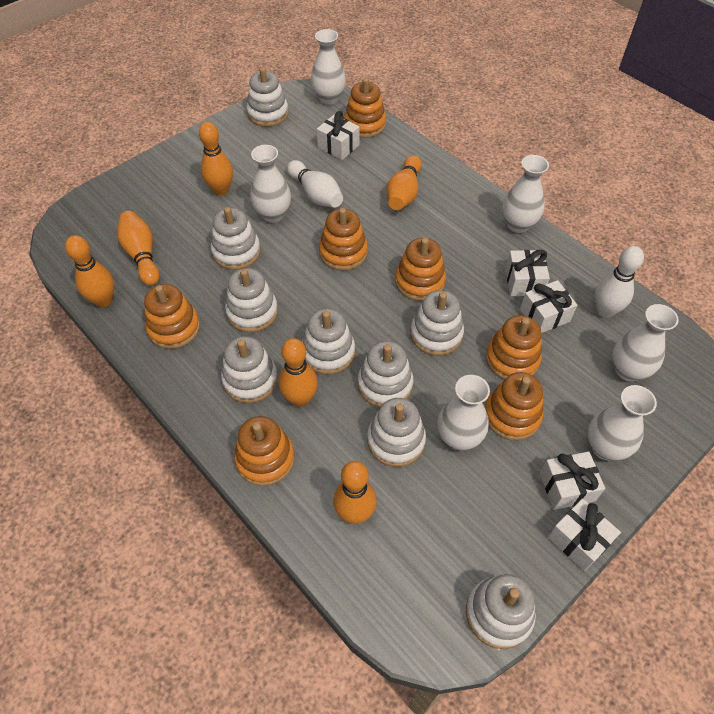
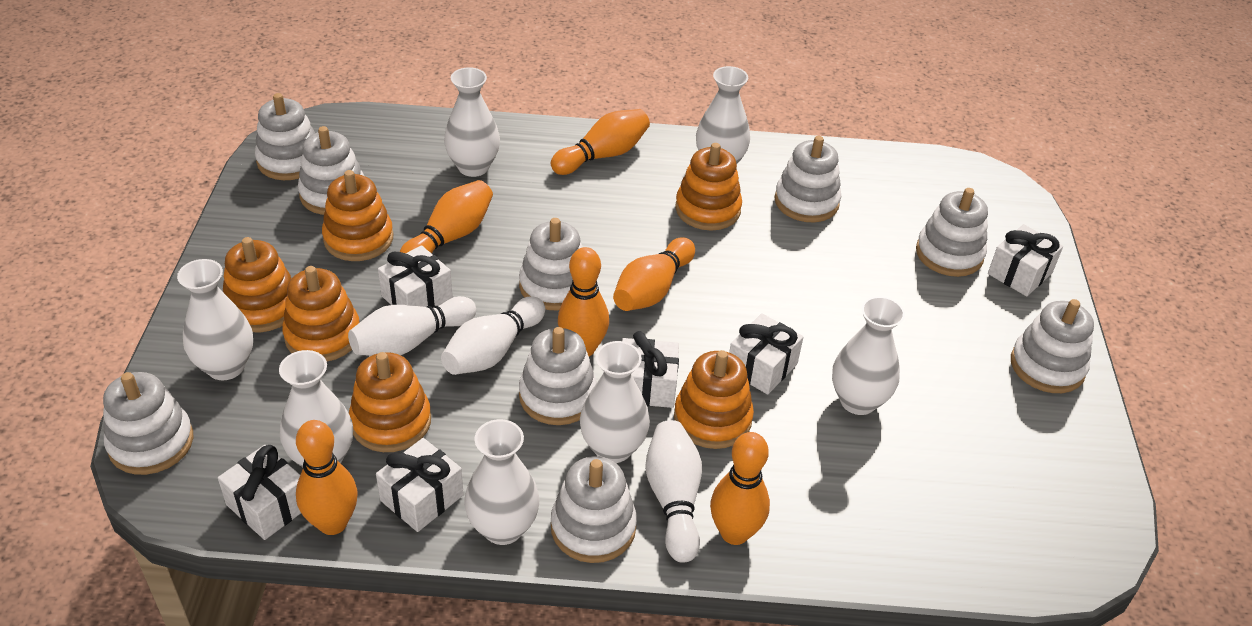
orange stacking toy: [144,284,200,349] [234,416,295,486] [319,208,368,271] [344,78,386,138] [395,238,446,301] [485,372,543,441] [486,315,542,380] = 7 -> [223,237,291,332] [282,266,359,362] [322,170,394,261] [349,352,431,452] [674,350,754,449] [675,143,742,231] = 6
white bowling pin: [287,160,343,208] [595,246,644,318] = 2 -> [348,296,476,356] [441,296,545,375] [645,420,702,563] = 3
white gift: [317,111,360,160] [505,249,550,296] [520,280,577,333] [540,451,605,510] [548,498,621,571] = 5 -> [218,445,301,540] [376,438,464,532] [378,245,453,308] [622,331,679,408] [729,313,803,395] [988,224,1063,296] = 6
white vase: [250,145,291,223] [311,29,346,105] [437,375,490,450] [502,155,549,233] [588,385,657,461] [612,304,679,382] = 6 -> [177,259,253,380] [279,350,353,467] [444,67,500,177] [464,419,539,545] [580,341,650,463] [696,66,750,164] [832,296,905,415] = 7

